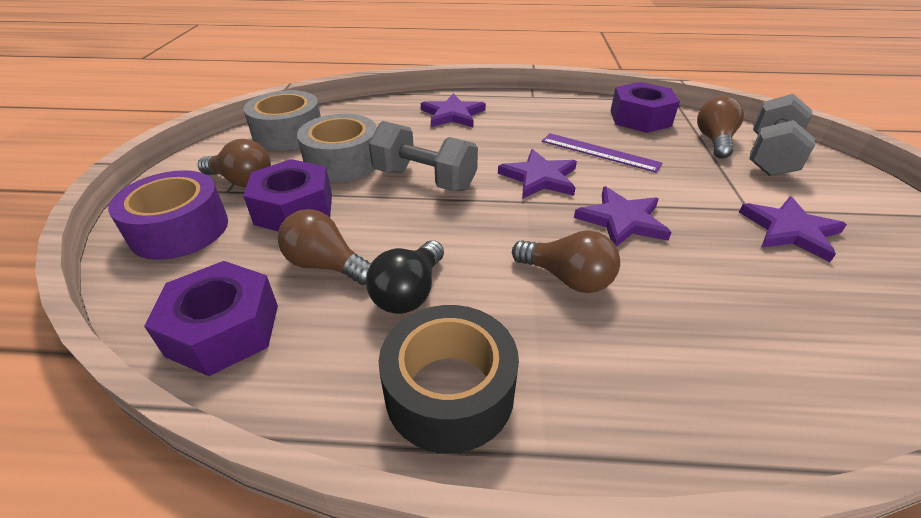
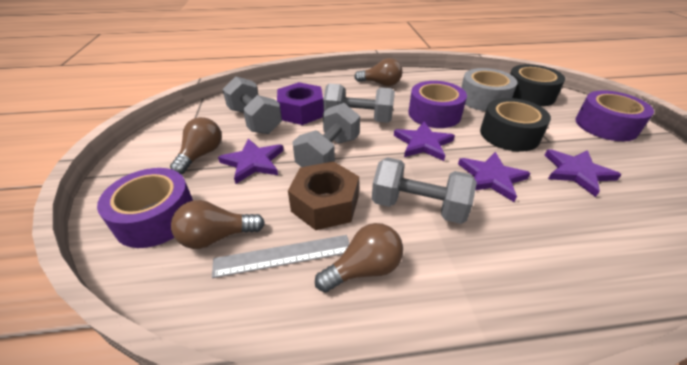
black light bulb: [366,240,444,314] = 1 -> none = 0
black tape: [379,305,519,454] = 1 -> [480,98,551,152] [510,64,565,107] = 2
brown nut: none = 0 -> [288,161,359,230] = 1
grey dumbbell: [369,121,478,191] [749,94,815,176] = 2 -> [222,76,282,134] [293,103,360,167] [323,84,395,123] [372,157,477,224] = 4
grey ruler: none = 0 -> [212,235,349,278] = 1
grey tape: [244,90,321,151] [297,114,377,182] = 2 -> [461,68,517,111] = 1
purple nut: [144,261,278,376] [243,159,332,232] [611,82,680,133] = 3 -> [277,82,324,125] = 1
purple ruler: [542,133,662,173] = 1 -> none = 0
purple tape: [108,170,228,260] = 1 -> [97,168,193,248] [408,81,467,128] [576,90,654,141] = 3

